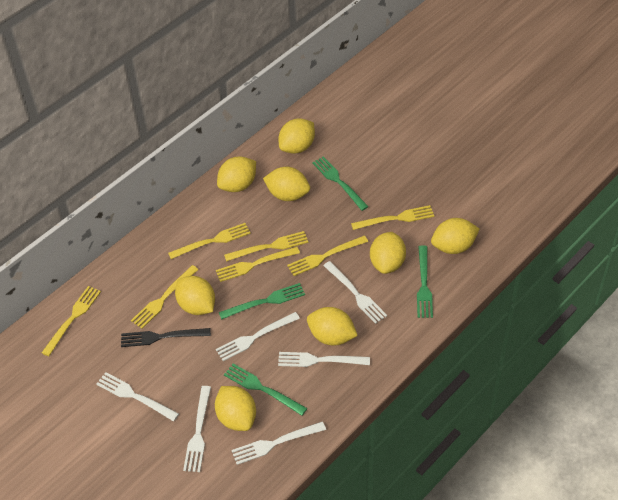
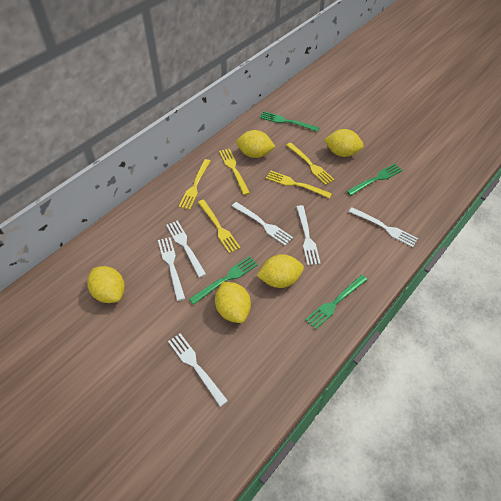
black fork: [121,328,211,347] = 1 -> none = 0
yellow fork: [42,286,101,356] [131,265,199,329] [168,223,251,259] [216,247,300,282] [224,231,309,262] [287,236,368,276] [351,205,434,230] = 7 -> [179,159,211,210] [198,199,241,253] [219,149,250,195] [266,171,332,198] [286,143,335,185] = 5
yellow lemon: [175,276,215,315] [215,386,256,431] [217,156,256,192] [263,167,310,201] [278,118,315,154] [307,307,358,346] [370,232,406,274] [431,218,480,254] = 8 -> [87,266,125,303] [215,282,251,323] [236,130,275,158] [257,254,304,288] [324,129,363,157] = 5

